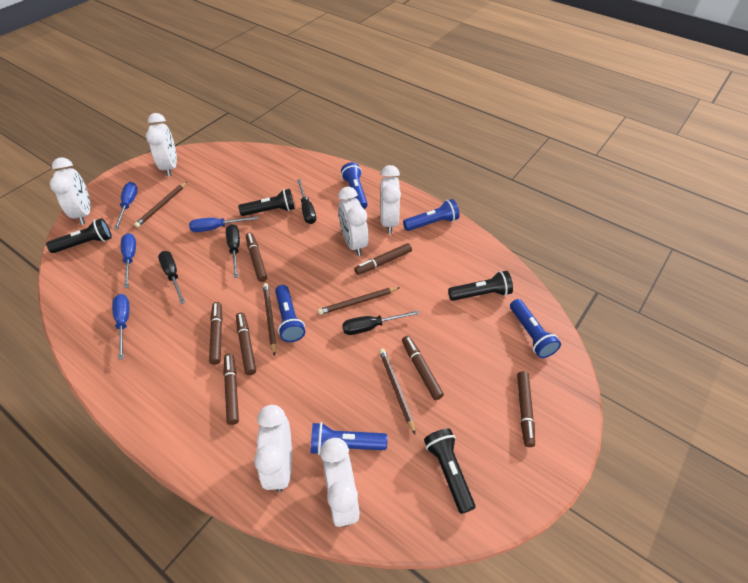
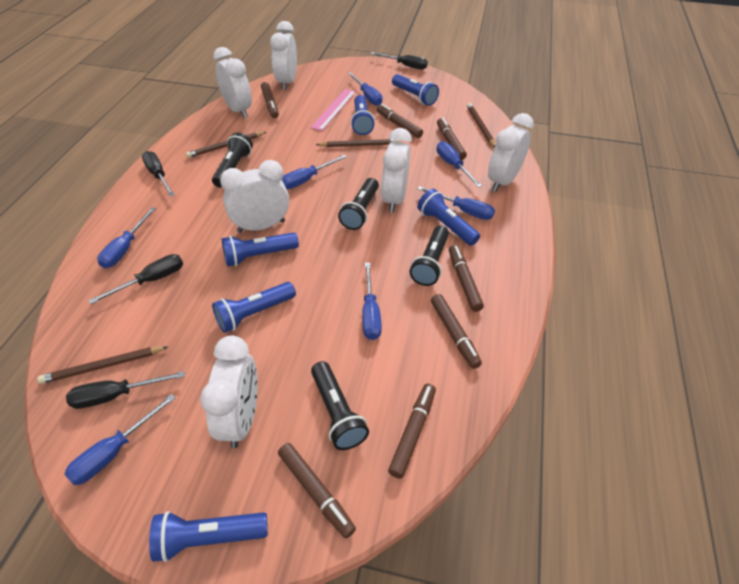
blue flashlight: [275,285,305,342] [311,422,387,455] [341,162,368,209] [403,199,460,231] [510,299,561,358] = 5 -> [149,511,268,562] [212,282,296,333] [222,233,299,267] [351,95,375,135] [392,74,439,106] [417,189,480,246] = 6
blue screwdriver: [112,294,129,360] [114,182,138,229] [121,233,136,288] [189,216,258,232] = 4 -> [65,394,175,485] [97,207,156,268] [282,155,347,189] [348,72,382,106] [362,263,382,340] [418,186,495,220] [436,141,482,187] = 7
pink ruler: none = 0 -> [310,89,356,131] = 1

